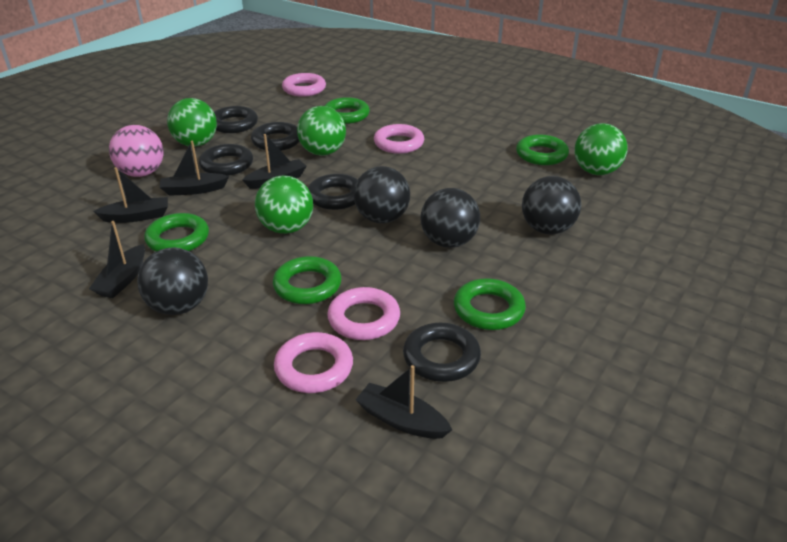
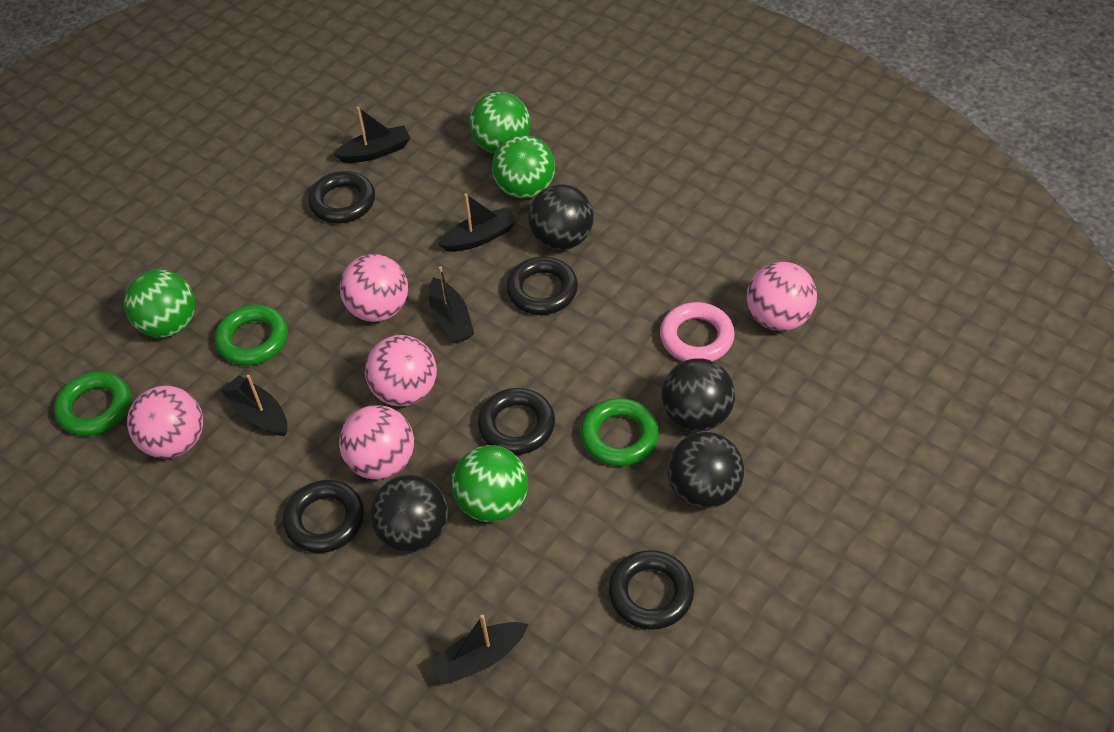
green ring: [144,213,209,252] [273,256,342,304] [324,97,370,124] [454,278,526,330] [516,134,569,165] = 5 -> [54,371,131,436] [215,305,288,365] [580,398,659,466] = 3
pink ball: [109,125,163,177] = 1 -> [127,385,203,459] [339,405,414,480] [340,254,408,322] [365,335,437,406] [747,262,817,331] = 5
pink ring: [274,332,353,393] [282,73,326,97] [327,287,400,340] [374,124,424,154] = 4 -> [660,302,735,361] = 1

